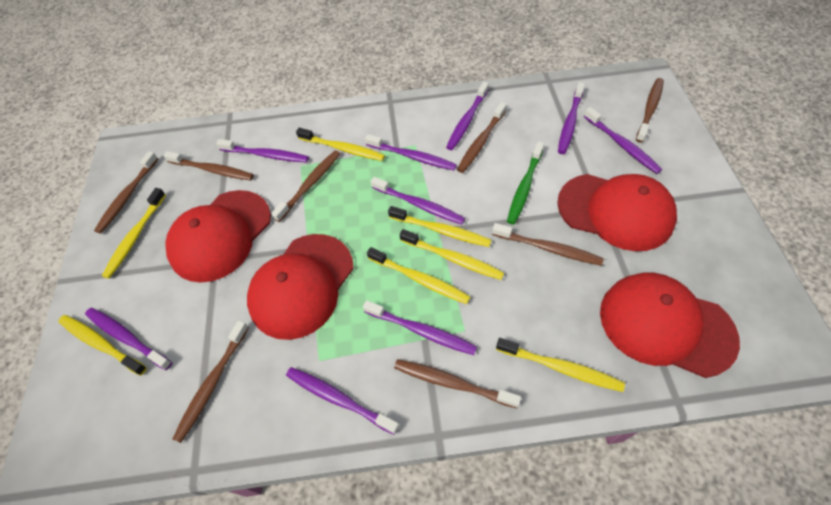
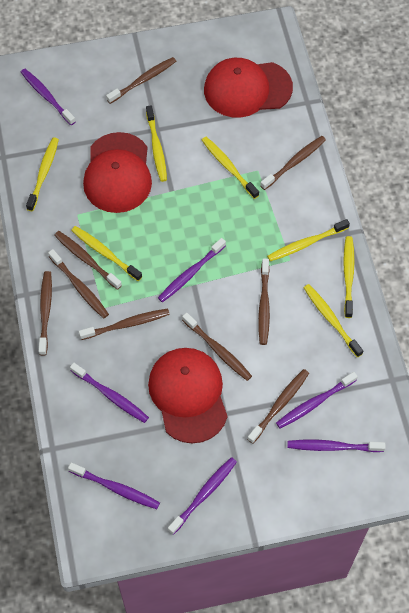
brown toothbrush: [94,151,158,233] [163,151,254,180] [173,320,249,443] [271,150,340,222] [394,359,521,408] [457,102,507,173] [492,223,604,266] [636,78,664,143] = 8 -> [39,271,52,356] [48,249,109,318] [54,231,122,290] [79,308,170,340] [106,57,176,104] [182,313,252,381] [247,369,309,444] [258,259,270,345] [260,136,326,190] = 9
green toothbrush: [507,142,544,225] = 1 -> none = 0
purple toothbrush: [85,308,172,370] [216,139,309,163] [286,367,399,435] [363,300,477,355] [365,134,457,170] [371,177,465,225] [446,82,489,150] [558,82,585,154] [584,107,662,174] = 9 -> [21,69,76,125] [68,463,160,509] [70,363,149,423] [158,238,226,302] [168,457,237,535] [276,372,358,429] [288,440,386,452] = 7
red cap: [165,190,271,283] [247,234,354,340] [557,174,677,251] [600,273,740,378] = 4 -> [83,132,152,213] [148,348,228,443] [204,58,293,118] = 3

